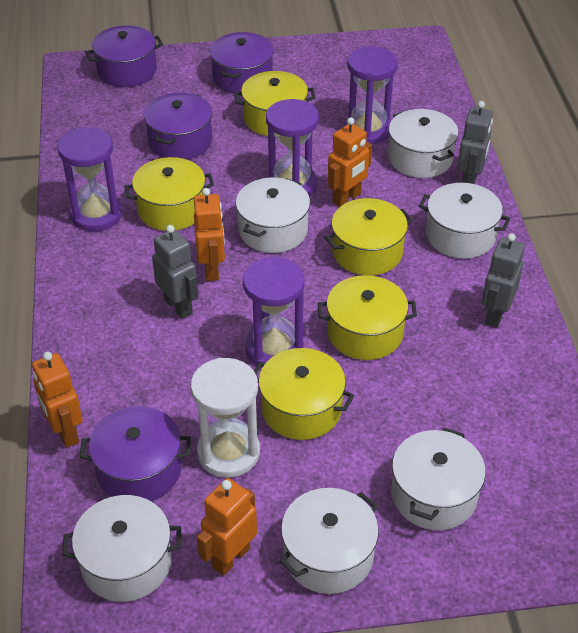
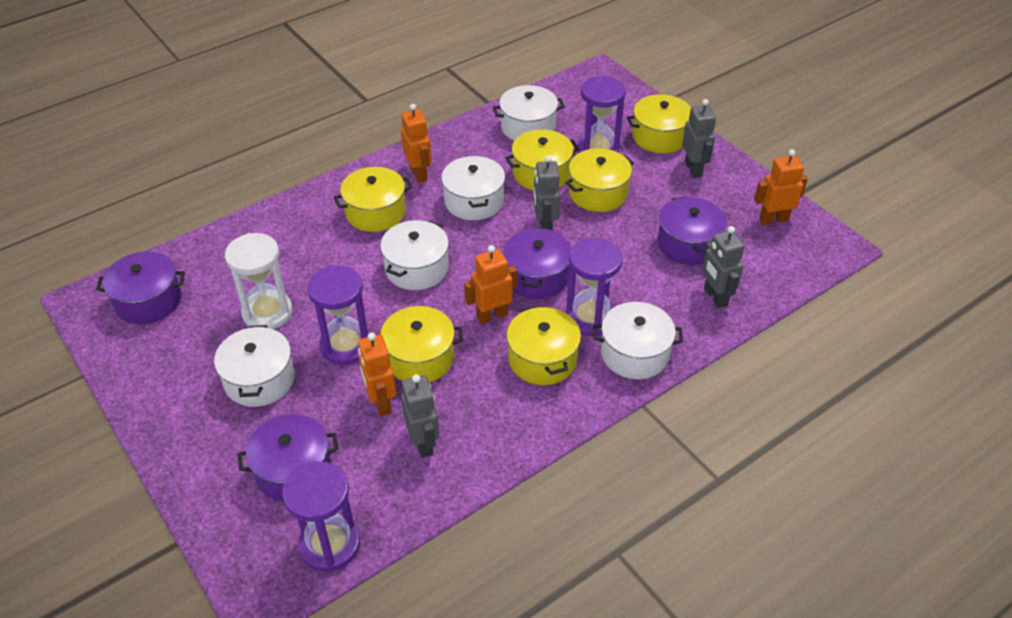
grey robot: [152,225,198,319] [457,101,493,184] [482,233,525,328] = 3 -> [401,374,439,458] [534,155,560,229] [682,99,716,178] [702,226,744,308] = 4
white pot: [62,495,181,602] [236,178,310,253] [279,488,379,594] [388,109,458,178] [391,428,486,530] [419,183,510,259] = 6 -> [214,325,295,407] [380,220,449,290] [441,156,505,220] [493,85,565,141] [593,302,683,379] = 5
yellow pot: [124,157,214,231] [234,71,315,136] [254,348,354,440] [318,275,417,360] [325,198,413,276] = 5 -> [334,167,412,232] [375,306,463,382] [505,129,579,191] [507,306,581,385] [565,148,634,212] [626,94,691,153] = 6

